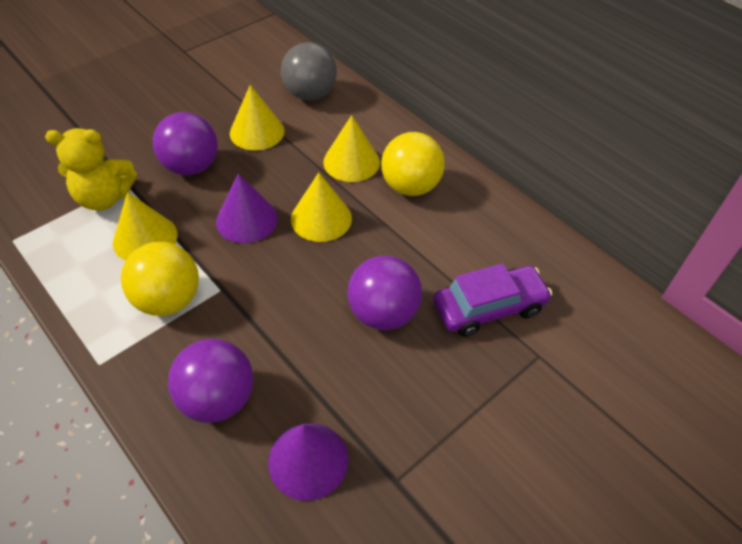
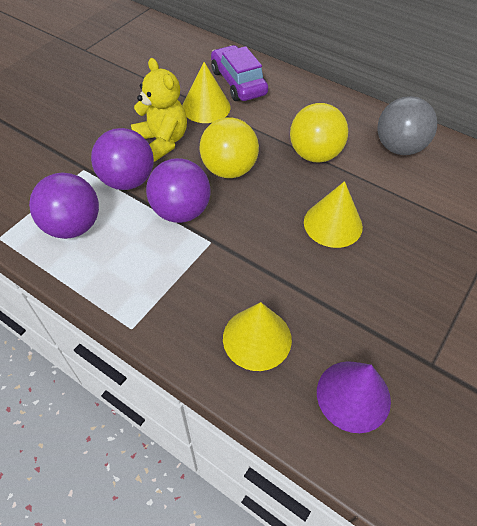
purple cone: [216,173,278,243] [268,423,349,501] = 2 -> [317,361,391,433] = 1
yellow cone: [113,192,178,261] [230,85,285,151] [291,172,352,242] [323,115,380,182] = 4 -> [182,62,231,123] [223,302,292,371] [304,181,363,248] = 3

